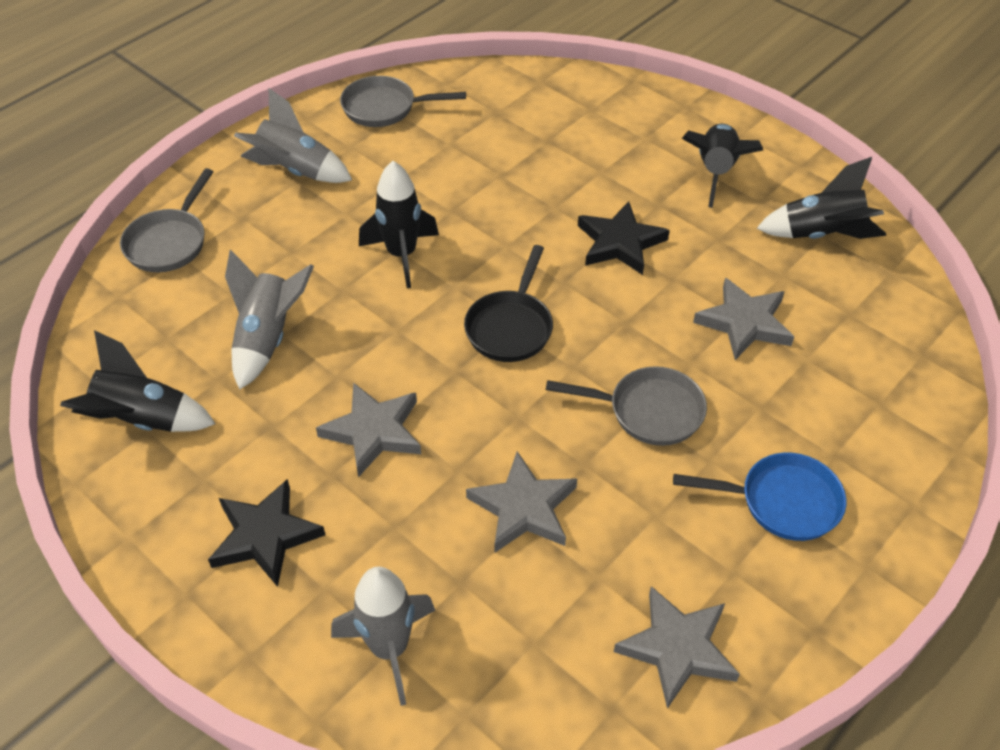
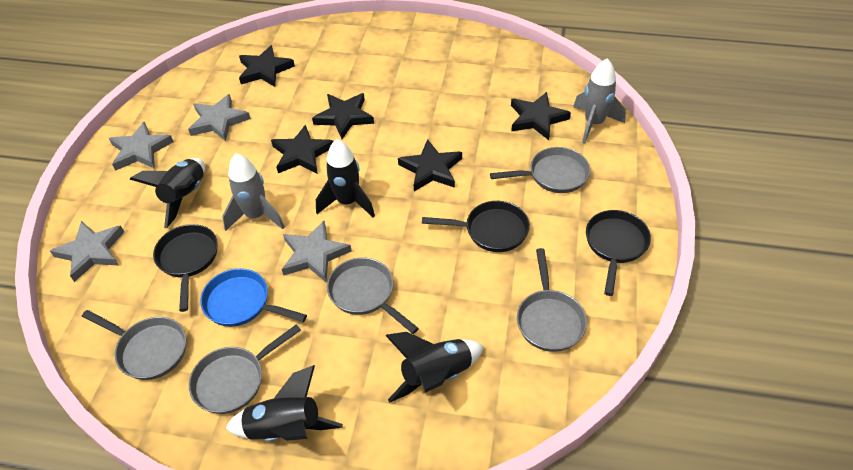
black pan: [464,245,553,362] = 1 -> [153,224,218,312] [422,201,530,252] [586,210,651,296] = 3
black star: [208,479,325,587] [578,201,670,275] = 2 -> [239,45,295,87] [271,125,334,174] [312,93,374,139] [398,139,462,191] [511,92,571,140] = 5
grey pan: [120,168,214,272] [340,76,466,127] [546,366,707,446] = 3 -> [82,310,186,380] [189,324,301,414] [327,257,419,334] [490,147,590,193] [517,248,587,352] = 5
grey rocket: [225,249,314,390] [234,88,352,183] [331,567,435,706] = 3 -> [222,153,285,231] [573,58,626,144] = 2

